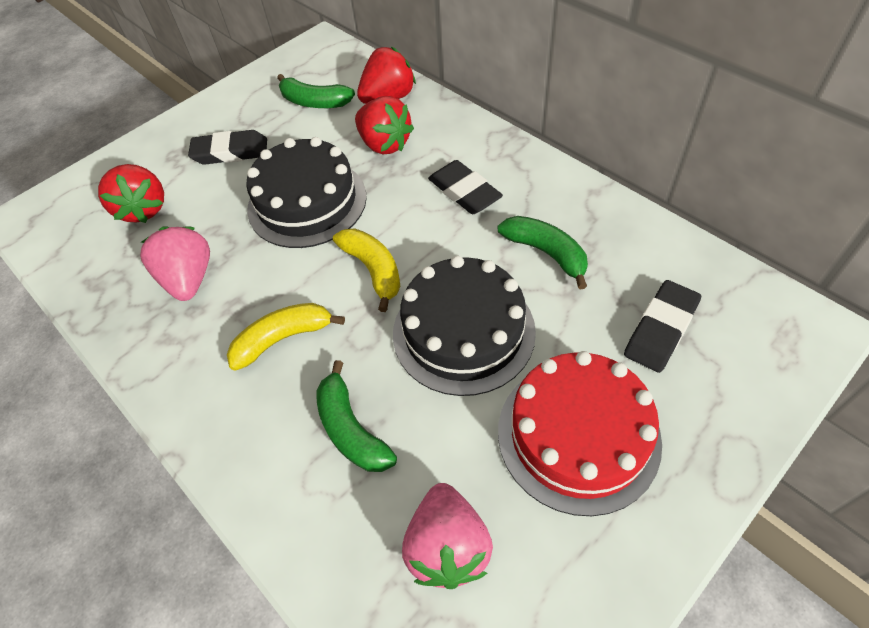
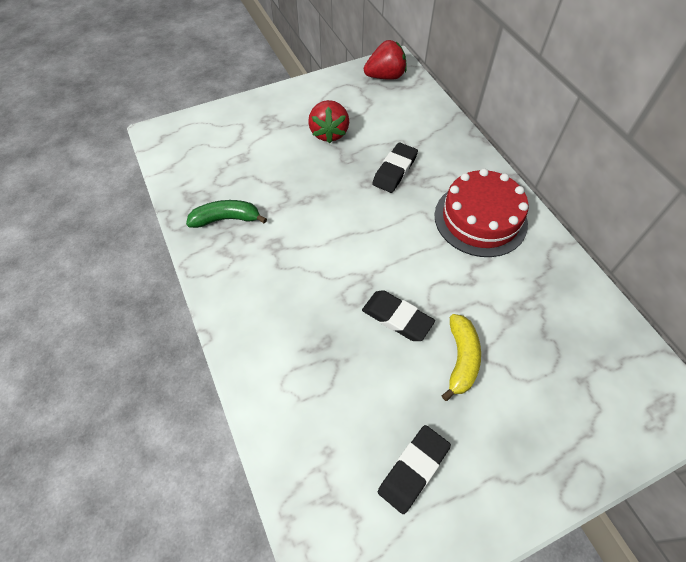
black cake: [246,137,367,248] [393,256,536,396] = 2 -> none = 0
green banana: [277,74,355,108] [316,360,397,472] [498,216,588,289] = 3 -> [186,200,267,228] = 1
pink strawberry: [140,226,210,301] [402,483,493,589] = 2 -> none = 0
red strawberry: [98,164,164,223] [355,96,414,154] [357,47,416,104] = 3 -> [308,100,349,144] [364,40,406,80] = 2
yellow banana: [227,303,345,371] [333,228,401,312] = 2 -> [441,314,481,401] = 1

